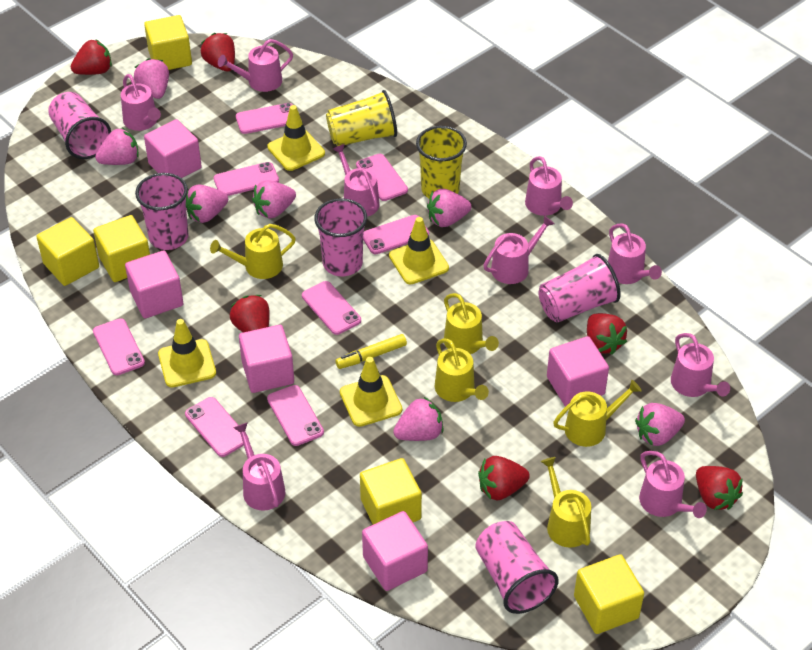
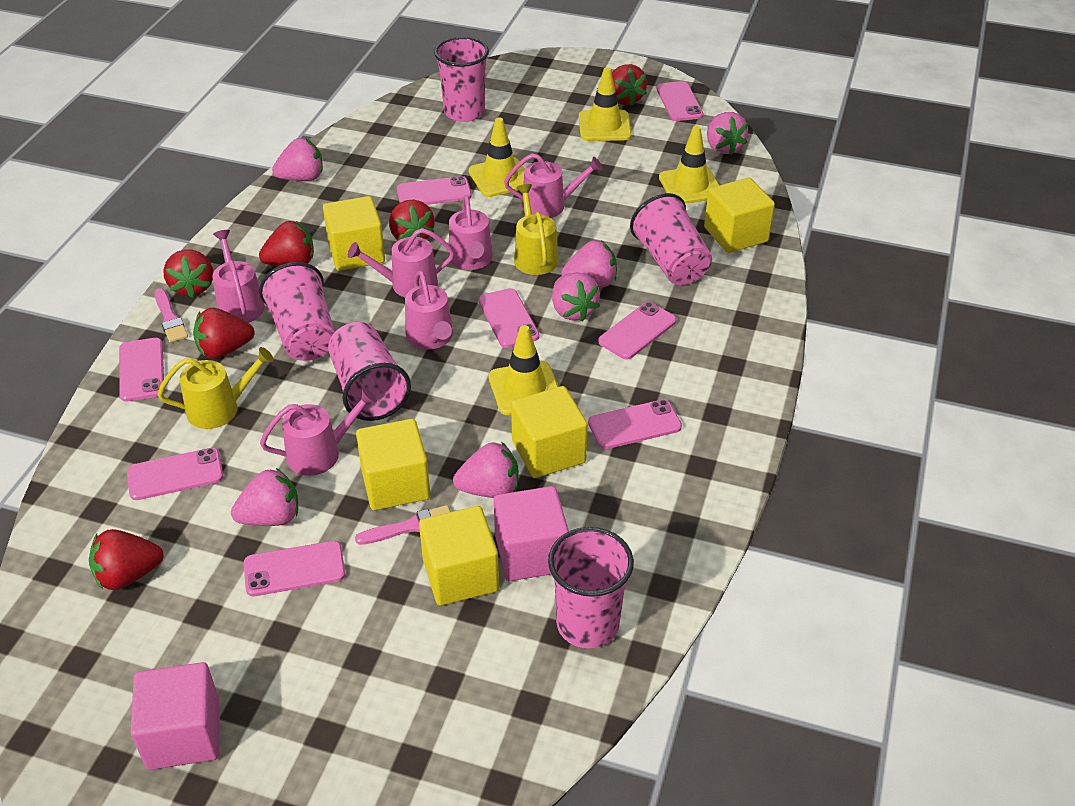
pink brush: none = 0 -> [154,288,188,343] [355,505,450,545] = 2
pink cube: [125,250,183,318] [144,119,202,178] [239,325,294,393] [362,511,428,591] [547,336,609,407] = 5 -> [131,662,220,770] [494,486,569,581] = 2
pink strawberry: [95,128,139,165] [134,58,169,99] [186,184,228,223] [252,180,296,219] [393,397,444,441] [427,189,471,227] [635,403,685,446] = 7 -> [231,468,298,526] [272,138,323,181] [453,442,518,498] [552,273,600,322] [561,240,617,287] [707,112,748,155] = 6
pink watering can: [121,74,161,131] [218,39,293,92] [233,422,285,511] [333,144,380,217] [483,215,554,284] [525,156,573,216] [608,223,662,284] [639,451,707,518] [671,333,730,397] = 9 -> [212,230,265,323] [260,388,377,476] [348,228,454,297] [405,270,453,350] [449,195,493,270] [504,154,603,218] = 6
yellow cup: [326,90,397,146] [416,126,467,199] = 2 -> none = 0
yellow marker: [335,334,407,369] = 1 -> none = 0
yellow watering can: [210,224,296,279] [435,339,489,402] [444,293,499,354] [541,457,591,548] [553,380,641,447] = 5 -> [158,347,274,429] [514,184,559,275] = 2

